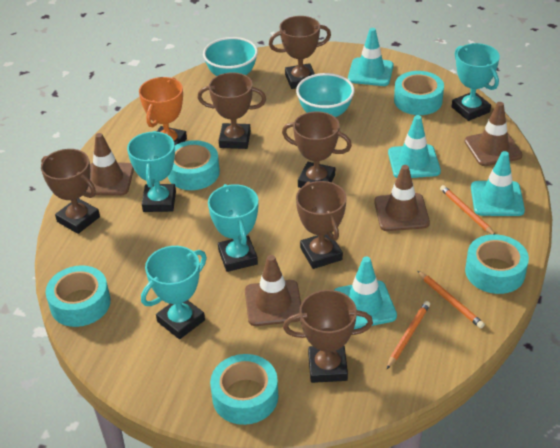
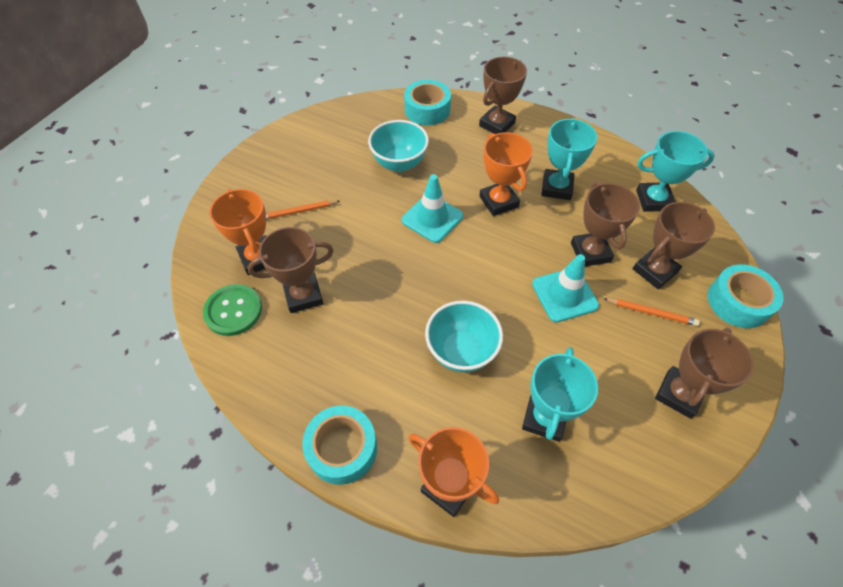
brown traffic cone: [86,133,134,196] [245,255,301,326] [374,165,430,231] [465,102,523,166] = 4 -> none = 0
brown trophy: [41,149,100,234] [198,72,266,149] [269,16,331,89] [282,111,352,188] [283,290,373,383] [296,181,347,269] = 6 -> [247,227,334,313] [479,57,527,134] [571,181,640,267] [633,202,715,289] [655,328,754,419] = 5
green button: none = 0 -> [203,284,262,336] = 1
orange pencil: [387,301,430,369] [418,271,485,328] [440,185,495,234] = 3 -> [266,200,340,220] [603,298,700,326] = 2
orange trophy: [139,77,187,146] = 1 -> [209,189,266,275] [408,427,499,517] [479,132,533,216] = 3
turquoise tape: [46,265,111,327] [168,140,220,190] [210,354,278,425] [394,71,444,115] [465,234,529,294] = 5 -> [302,405,377,485] [404,80,451,125] [708,264,784,328] = 3
turquoise traffic cone: [334,257,397,329] [348,28,394,86] [388,115,441,178] [471,151,525,216] = 4 -> [402,174,463,243] [532,254,599,322] = 2
turquoise trophy: [127,131,176,212] [141,246,207,339] [208,184,258,272] [452,43,500,121] = 4 -> [522,347,598,442] [541,118,597,200] [636,131,715,212] = 3

